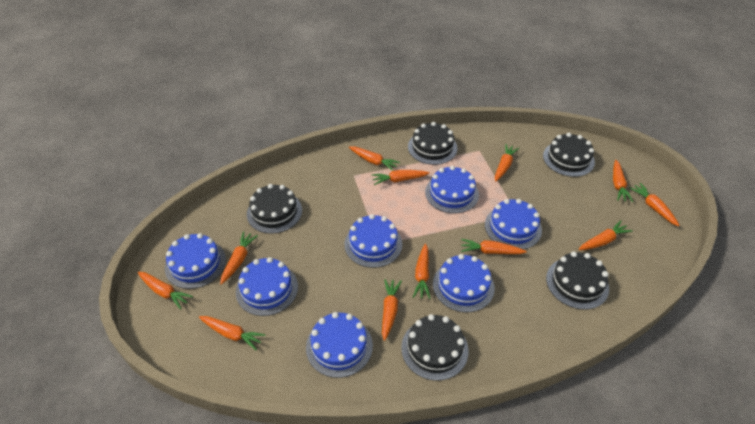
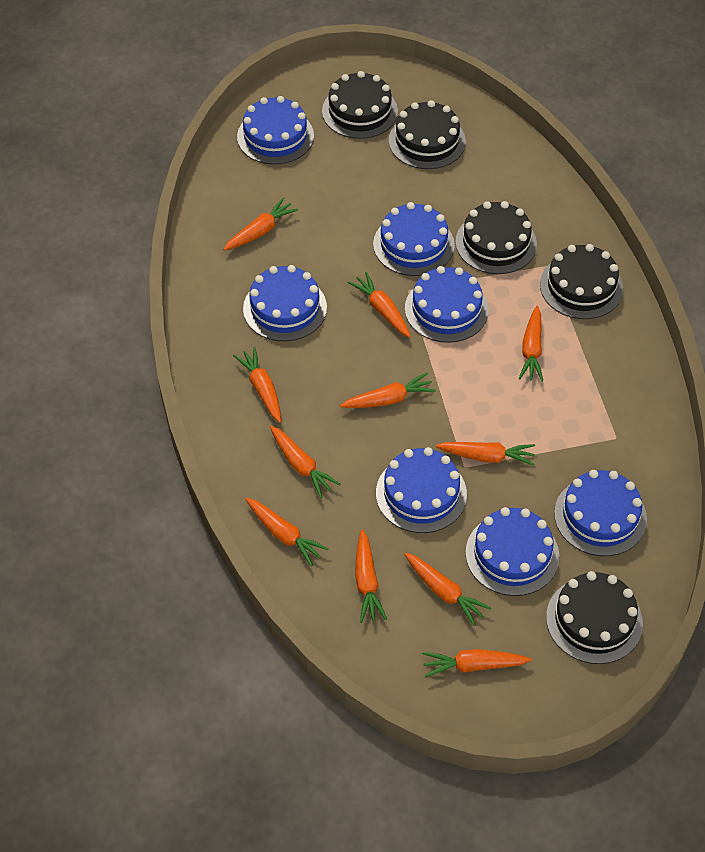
orange carrot: [138,272,193,309] [199,316,266,350] [220,232,258,284] [349,146,400,171] [372,170,430,185] [382,279,402,341] [413,244,431,299] [461,239,527,254] [495,144,519,182] [579,220,633,250] [613,160,633,202] [629,183,680,226] = 12 -> [223,198,298,251] [233,347,281,423] [246,498,329,566] [270,426,341,498] [340,373,436,408] [348,272,411,338] [355,529,387,623] [404,553,491,626] [422,649,532,678] [436,442,535,466] [519,306,543,382] = 11

